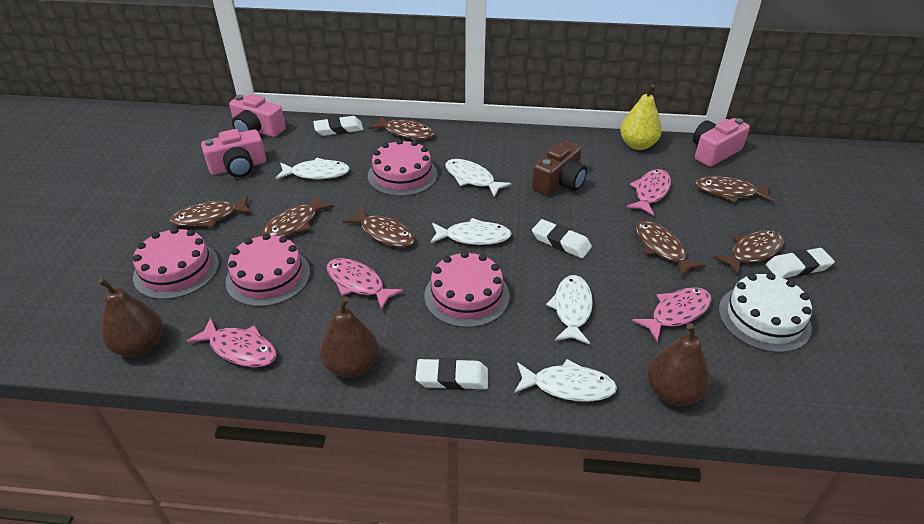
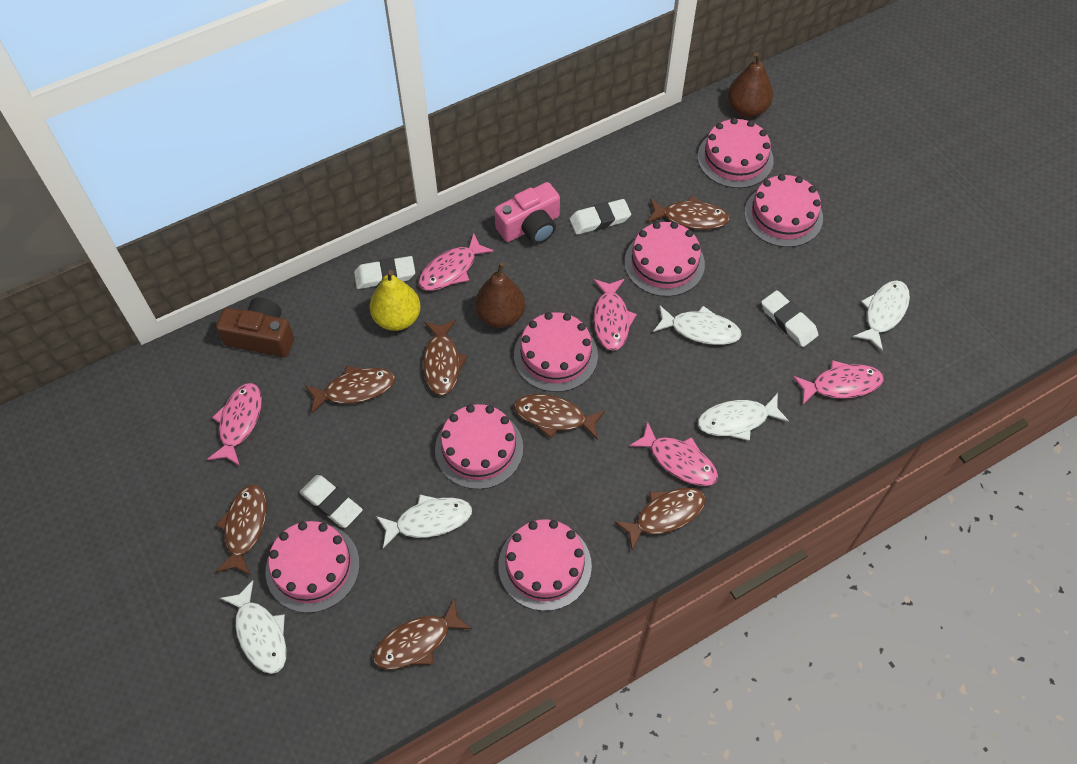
brown pear: [98,278,163,357] [319,297,378,378] [647,323,710,406] = 3 -> [475,262,525,328] [728,52,773,117] = 2
pink cake: [133,227,219,300] [226,233,310,307] [368,139,437,196] [424,251,510,328] = 4 -> [266,521,360,613] [435,404,523,489] [498,519,592,611] [514,312,598,392] [625,222,705,297] [698,118,774,188] [744,174,823,247] = 7
pink camera: [201,129,266,177] [229,94,286,137] [693,118,750,167] = 3 -> [494,182,560,244] = 1
pink fish: [187,317,277,367] [327,258,403,310] [626,169,671,216] [632,287,712,341] = 4 -> [207,383,262,466] [419,233,494,291] [594,279,637,351] [629,421,718,486] [793,360,884,404] = 5
white cake: [719,273,812,352] = 1 -> none = 0

